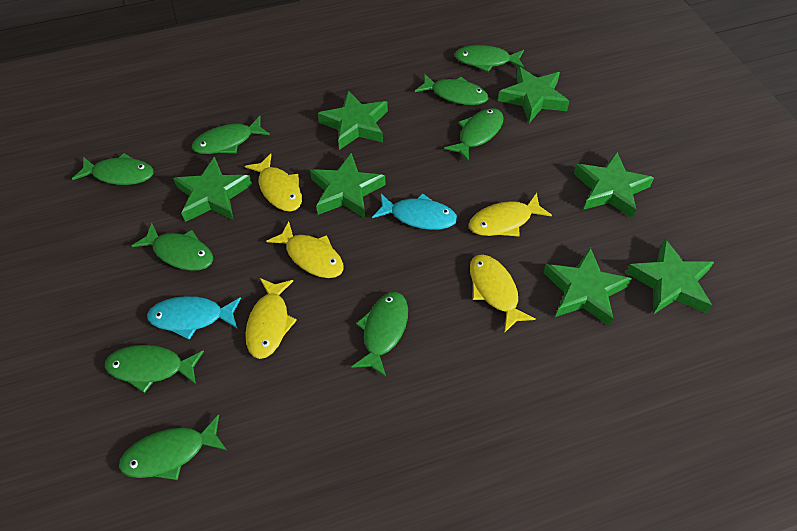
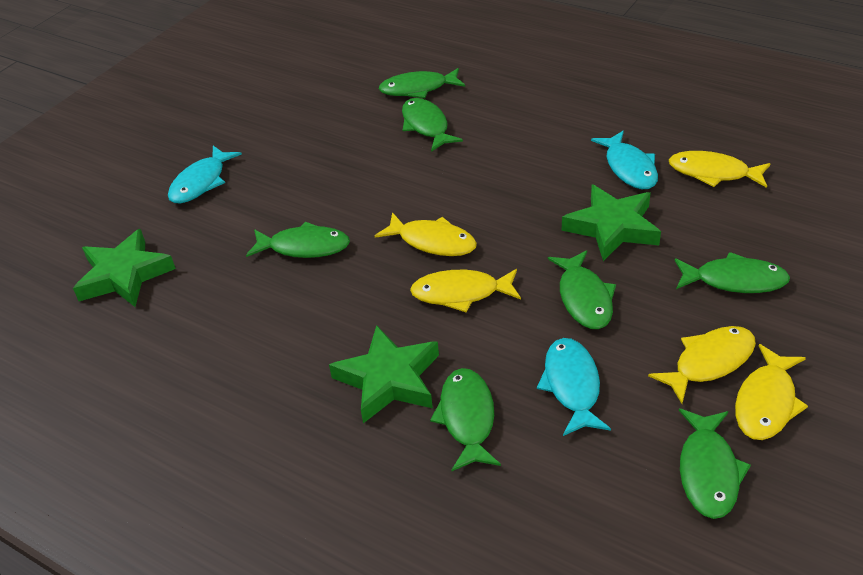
green fish: [72,153,154,185] [105,345,204,393] [119,414,227,480] [132,223,213,271] [192,116,270,154] [351,292,408,377] [415,73,489,105] [444,108,504,162] [454,45,524,72] = 9 -> [246,222,350,258] [379,68,465,98] [402,98,463,152] [430,368,501,471] [548,250,616,329] [674,252,790,293] [679,409,751,519] = 7
green star: [173,156,252,222] [310,153,386,218] [318,91,388,150] [498,66,570,123] [543,247,632,327] [573,152,654,219] [626,239,714,314] = 7 -> [73,229,176,307] [329,325,439,423] [562,185,661,261] = 3
turquoise fish: [147,296,241,340] [372,193,457,230] = 2 -> [168,146,242,203] [537,338,611,436] [591,131,658,189] = 3

